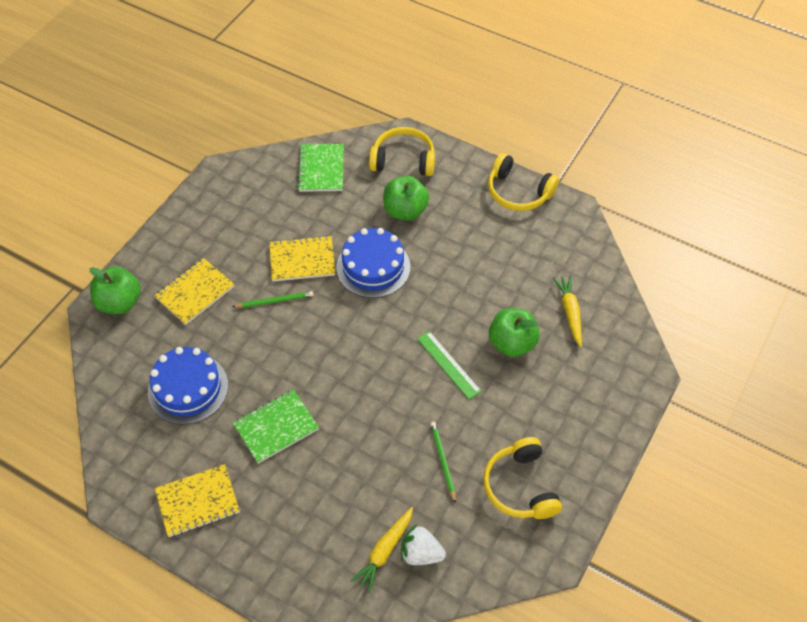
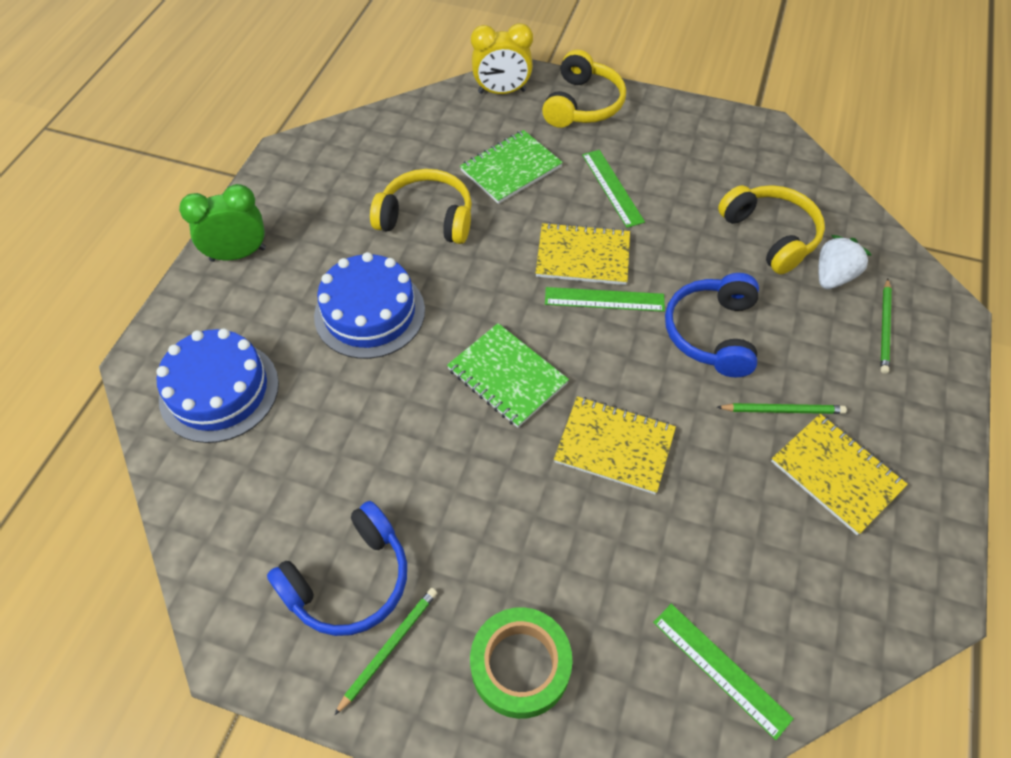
blue headphones: none = 0 -> [267,501,407,636] [665,273,759,377] = 2
green apple: [90,267,141,314] [383,176,429,221] [489,308,540,357] = 3 -> none = 0
green clock: none = 0 -> [179,184,266,262] = 1
green pencil: [232,291,313,308] [430,422,456,503] = 2 -> [334,588,437,715] [717,403,847,414] [880,278,892,374] = 3
green ruler: [417,331,481,399] = 1 -> [545,287,665,312] [582,150,645,228] [653,604,794,740] = 3
green tape: none = 0 -> [470,607,573,719] = 1
yellow carrot: [350,507,413,593] [553,275,582,347] = 2 -> none = 0
yellow clock: none = 0 -> [471,23,533,94] = 1

